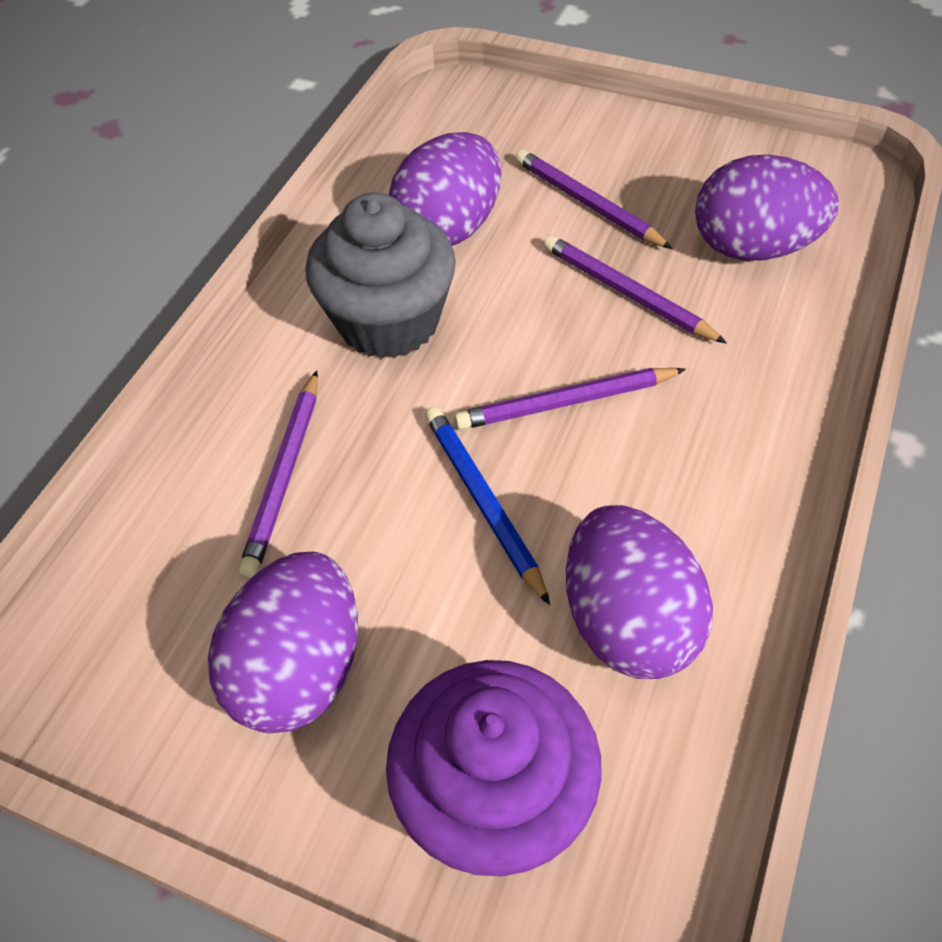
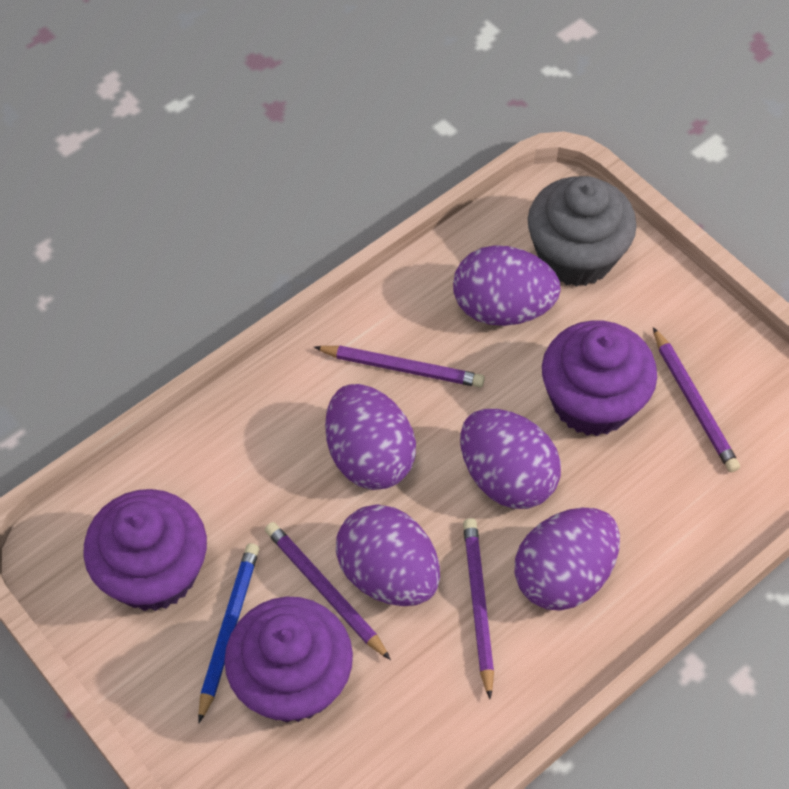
purple cupcake: [386,660,602,877] = 1 -> [83,489,207,611] [224,597,353,723] [542,320,657,436] = 3
purple egg: [208,552,358,733] [389,132,501,246] [566,505,713,679] [695,155,839,261] = 4 -> [325,384,416,490] [336,504,440,606] [453,245,561,326] [460,409,561,509] [515,507,620,611] = 5

